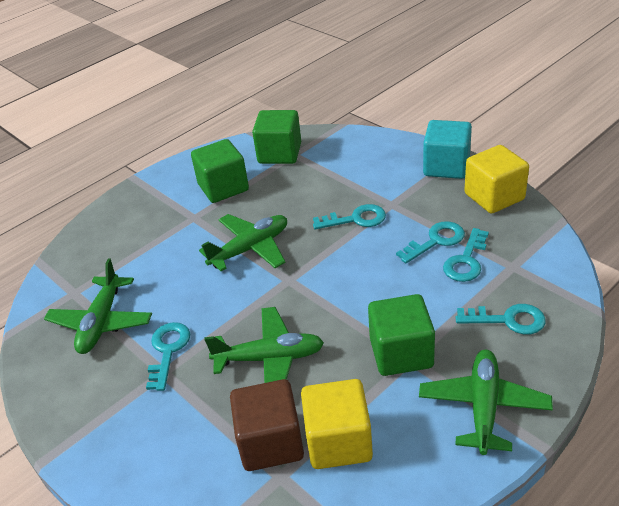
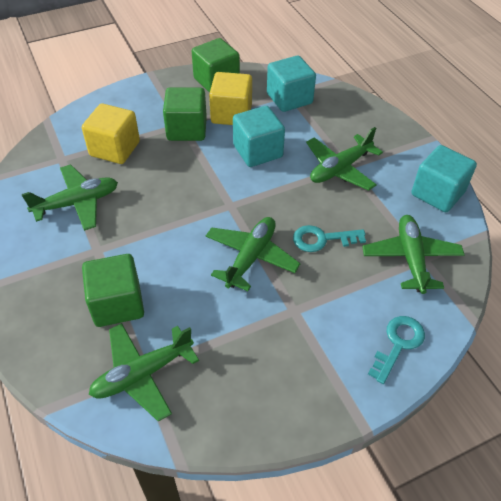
brown cube: [230,379,304,471] = 1 -> none = 0
green plane: [44,258,152,354] [199,214,287,271] [205,307,324,383] [419,350,553,455] = 4 -> [22,165,118,231] [89,323,199,422] [206,217,300,291] [306,127,383,191] [362,215,465,294] = 5
turquoise cube: [423,120,472,179] = 1 -> [233,106,285,167] [267,55,316,112] [411,145,477,212] = 3
turquoise key: [146,322,190,391] [313,204,386,229] [396,221,465,263] [443,228,489,282] [456,304,546,334] = 5 -> [293,225,366,252] [368,316,425,384] = 2

